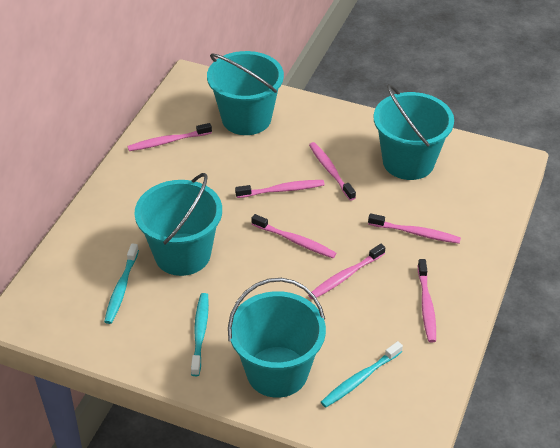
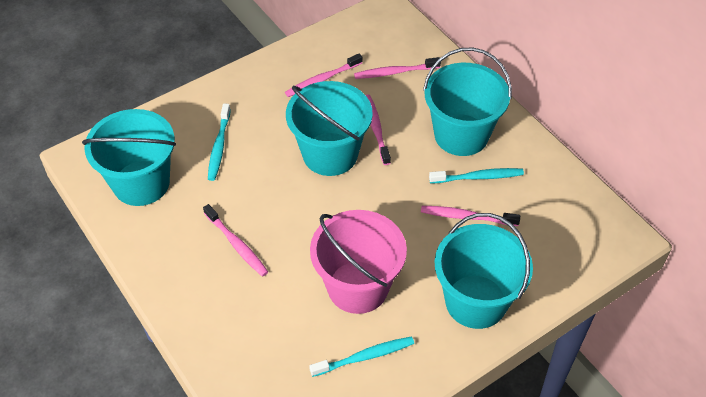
pink bucket: none = 0 -> [310,210,407,314] = 1
pink toothbrush: [127,123,212,151] [235,180,325,198] [251,214,336,258] [308,244,385,300] [309,142,356,201] [368,213,461,244] [418,259,436,343] = 7 -> [203,204,268,277] [285,53,363,97] [354,57,441,79] [366,95,391,165] [421,206,520,226] = 5

